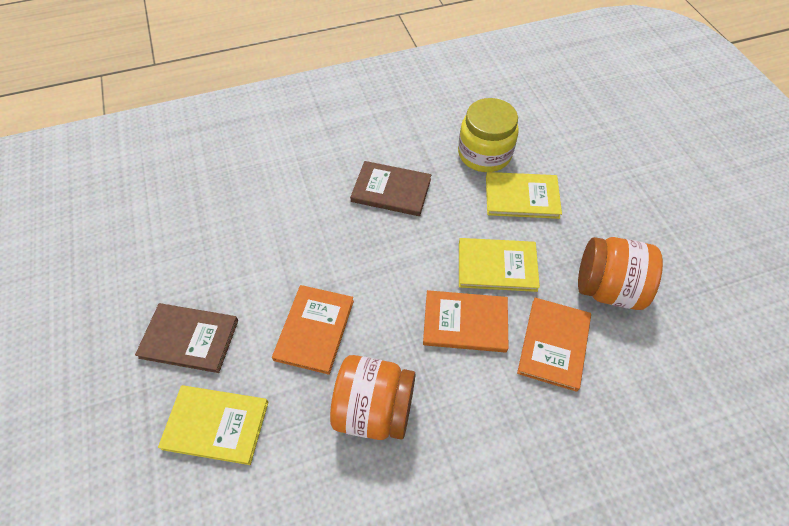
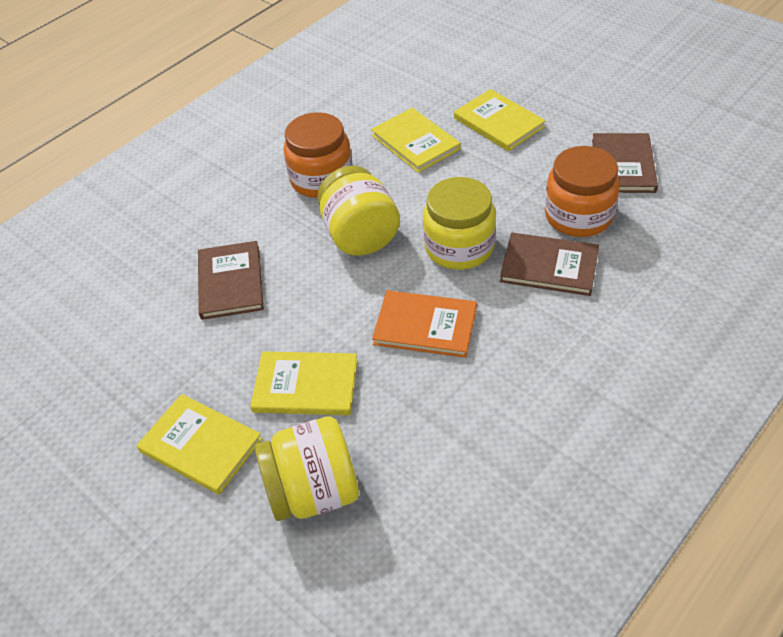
brown book: [135,303,238,373] [350,161,431,216] = 2 -> [198,241,264,320] [500,233,599,296] [592,133,658,193] = 3
orange book: [272,285,354,375] [423,290,509,353] [517,298,591,392] = 3 -> [372,290,477,358] = 1
yellow book: [158,385,268,465] [459,238,540,292] [486,172,562,219] = 3 -> [137,394,262,495] [250,351,358,415] [371,108,460,173] [454,89,546,151] = 4
yellow jar: [458,98,519,172] = 1 -> [255,416,359,521] [318,166,400,256] [423,177,496,270] = 3

